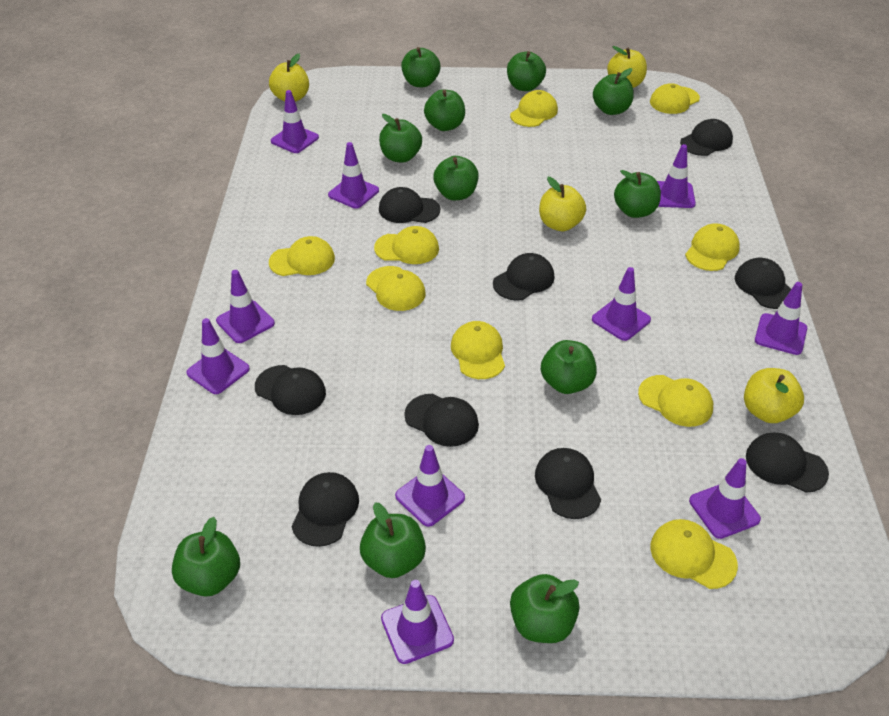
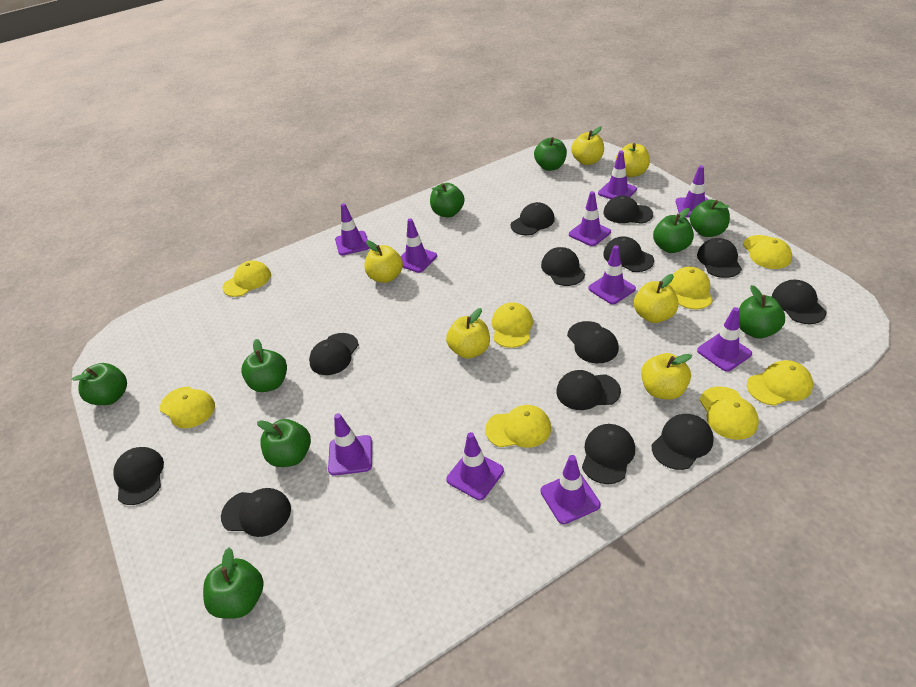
black cap: [255,365,326,415] [291,472,359,547] [379,187,440,223] [404,394,479,447] [493,253,554,301] [535,448,601,519] [680,119,733,156] [735,258,791,309] [746,433,829,493] = 9 -> [113,447,164,505] [221,488,291,537] [309,333,359,375] [511,202,555,235] [541,247,585,286] [556,370,621,410] [567,321,619,364] [582,424,635,484] [603,196,653,224] [603,237,654,272] [652,414,714,470] [697,238,742,278] [772,280,826,324] = 13
green apple: [172,517,240,597] [360,502,426,578] [379,114,422,163] [401,47,440,87] [424,89,465,131] [433,156,479,200] [507,51,546,91] [510,574,580,643] [541,340,597,394] [593,68,634,115] [614,170,661,218] = 11 -> [71,363,127,405] [203,548,264,619] [241,339,287,392] [257,419,311,467] [430,183,465,217] [534,137,567,171] [653,208,694,253] [690,199,730,237] [739,285,785,339] = 9
yellow apple: [269,54,309,102] [539,177,586,231] [607,46,647,88] [744,368,804,423] = 4 -> [364,240,403,283] [446,308,490,359] [571,126,604,165] [615,143,650,177] [634,274,679,323] [641,353,692,400] = 6
yellow cap: [269,236,335,276] [366,266,426,311] [374,226,439,264] [451,321,505,379] [510,90,558,127] [638,375,713,427] [650,83,700,114] [650,519,738,589] [685,223,740,271] = 9 -> [160,386,215,428] [222,260,271,297] [485,405,551,448] [492,302,533,348] [669,267,713,309] [700,386,759,440] [743,235,792,269] [747,360,813,406] = 8

